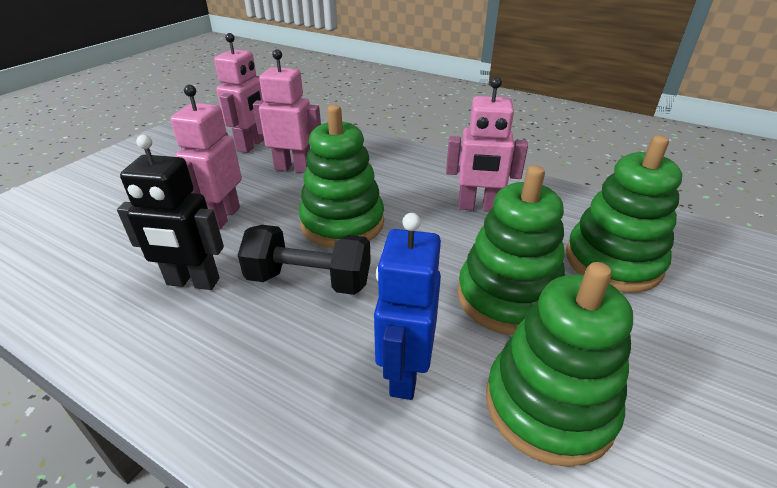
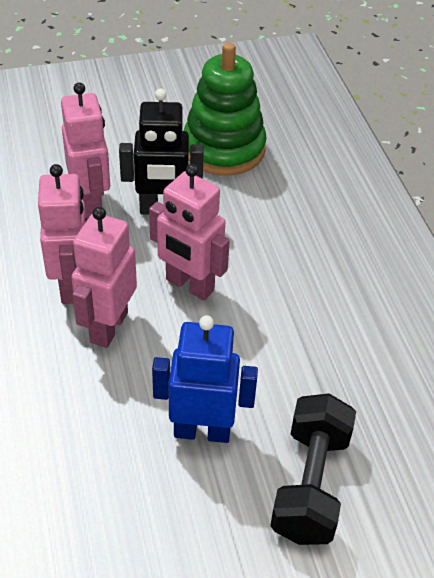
green stacking toy: [299,105,384,248] [458,165,565,335] [486,262,633,467] [566,135,682,293] = 4 -> [184,42,267,176] = 1

